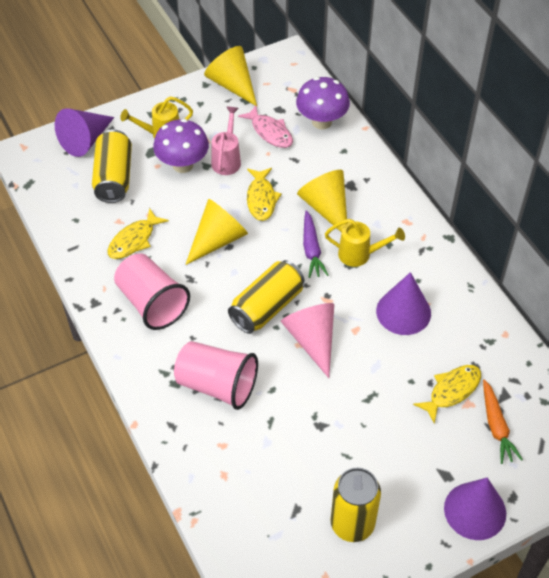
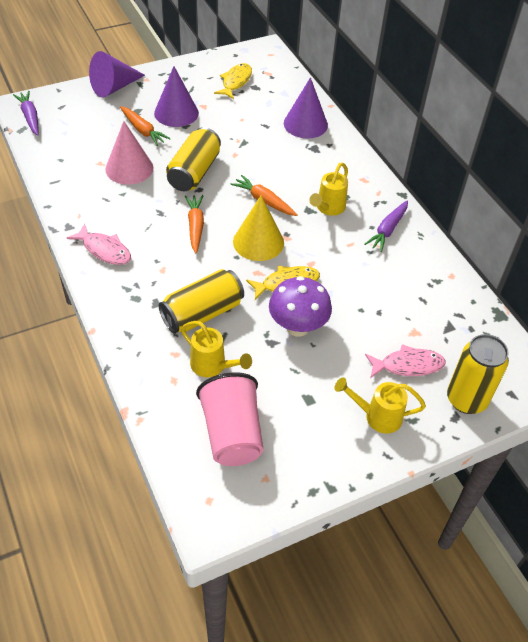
orange carrot: [483,379,523,464] = 1 -> [120,106,171,146] [185,195,204,254] [230,175,297,216] = 3
pink cup: [114,253,190,330] [174,341,258,410] = 2 -> [196,372,264,466] = 1
pink fish: [238,105,293,148] = 1 -> [67,223,131,265] [365,344,446,378] = 2
pink watering can: [211,107,241,175] = 1 -> none = 0
purple carrot: [303,210,329,278] = 1 -> [13,91,39,136] [364,200,408,252] = 2
purple mushroom: [153,119,209,173] [296,77,350,129] = 2 -> [269,276,332,337] = 1
yellow cone: [185,199,248,265] [204,46,257,106] [297,170,347,233] = 3 -> [233,196,284,261] = 1
yellow fish: [108,208,169,259] [247,168,282,221] [413,365,481,423] = 3 -> [214,63,252,99] [246,266,320,300] = 2
yellow watering can: [120,96,193,139] [325,219,405,267] = 2 -> [181,321,252,377] [309,162,348,216] [334,378,426,434] = 3

